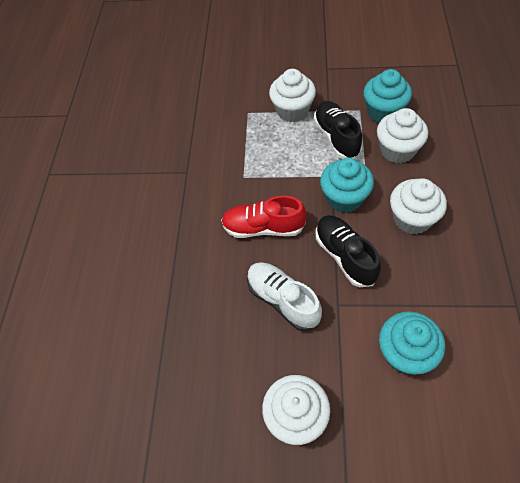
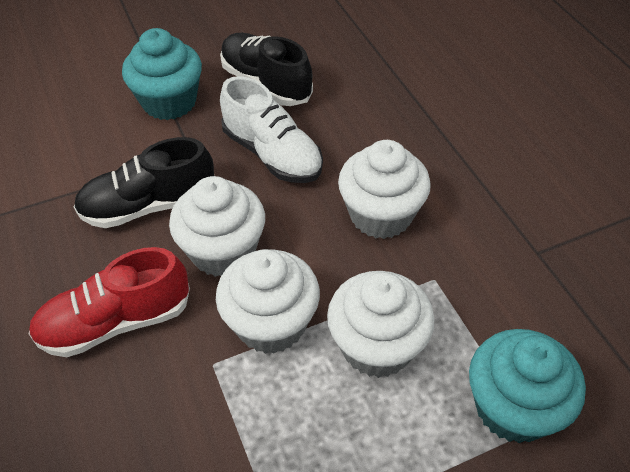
turquoise cupcake: [320,158,374,213] [363,69,412,123] [379,311,445,374] = 3 -> [122,28,202,120] [469,329,586,443] = 2

